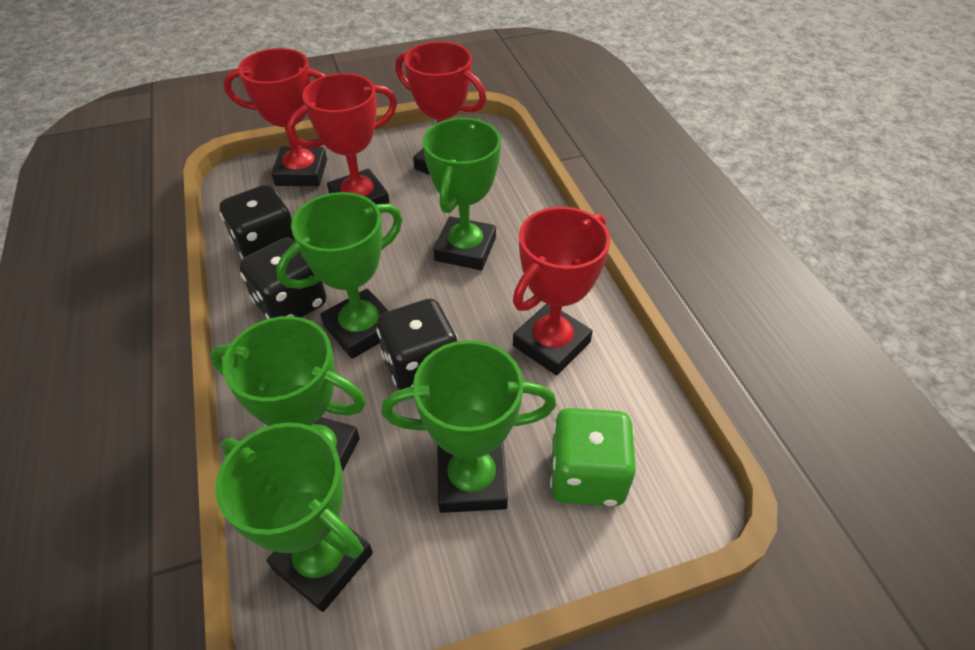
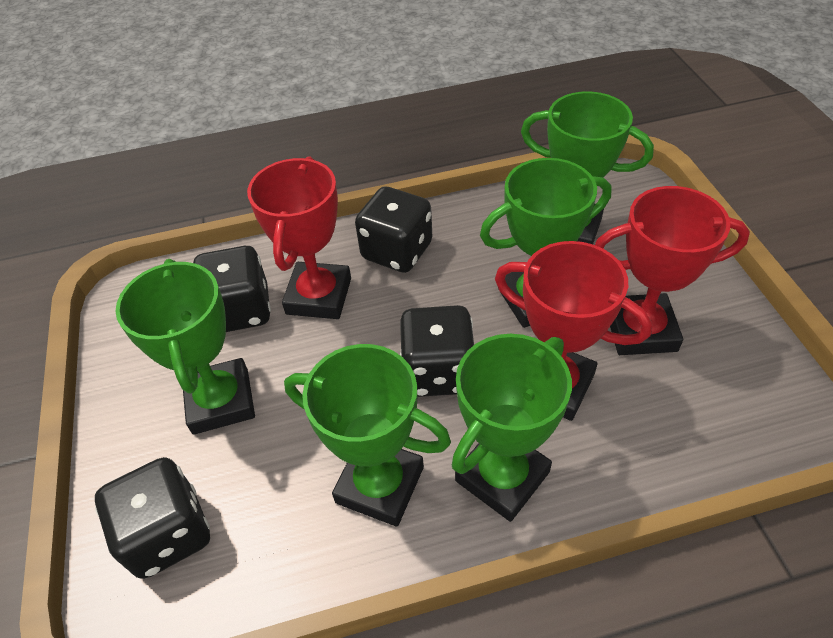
black dice: [220,185,295,259] [239,238,326,319] [376,299,458,390] = 3 -> [95,457,210,579] [193,246,271,332] [355,187,432,273] [400,305,474,397] = 4
green dice: [550,408,636,507] = 1 -> none = 0
red trophy: [223,48,327,186] [287,73,397,204] [395,41,486,175] [513,207,610,375] = 4 -> [247,156,351,319] [495,241,652,421] [595,186,750,355] = 3

